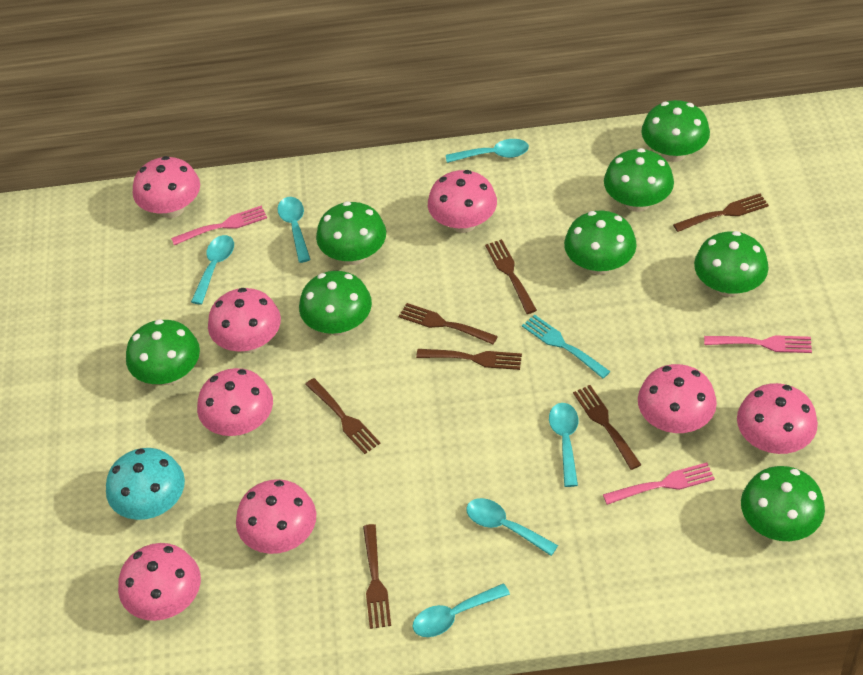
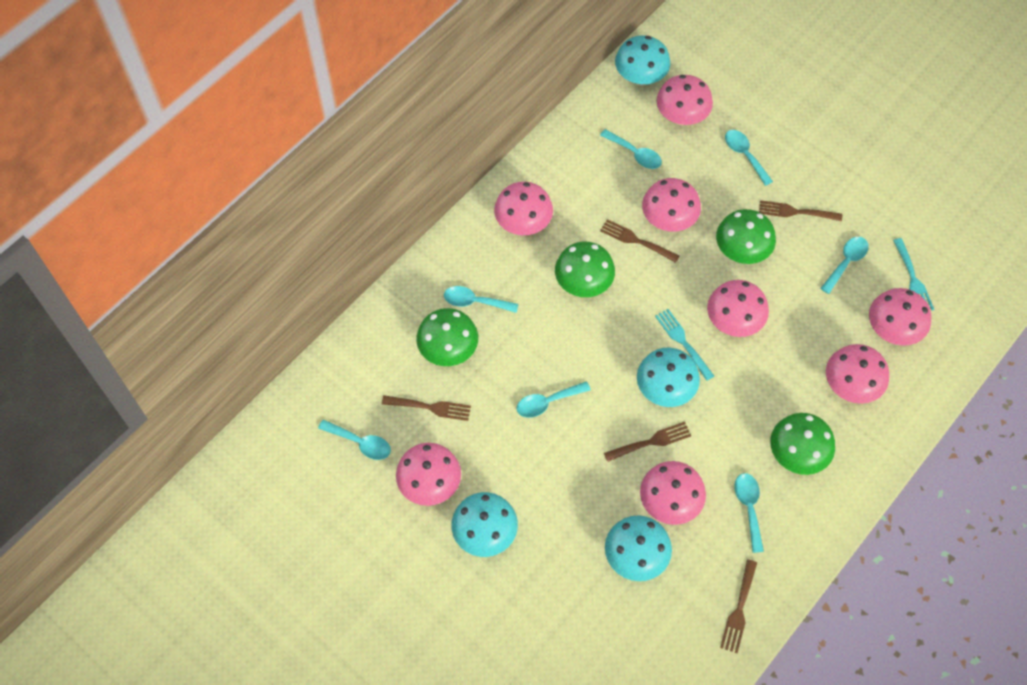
brown fork: [305,378,381,454] [363,524,391,629] [399,303,498,344] [416,349,522,370] [485,239,537,314] [573,385,641,470] [673,194,769,232] = 7 -> [382,395,471,421] [600,219,680,263] [604,422,691,462] [720,559,757,653] [759,200,842,221] = 5
green mushroom: [126,319,200,385] [299,271,372,336] [316,201,386,265] [564,211,637,275] [604,148,674,212] [641,100,710,162] [694,231,769,297] [741,466,825,541] = 8 -> [416,308,478,366] [555,242,615,297] [716,209,776,264] [770,413,835,475] = 4
pink fork: [171,205,267,245] [603,463,715,505] [704,335,812,353] = 3 -> none = 0
turquoise fork: [522,315,610,379] = 1 -> [655,309,714,381] [893,238,934,311] = 2
turquoise mushroom: [106,448,185,520] = 1 -> [451,492,518,557] [605,515,672,581] [615,35,670,86] [637,347,700,407] = 4
turquoise spoon: [191,235,234,305] [277,197,311,263] [412,583,510,637] [446,139,529,163] [466,498,558,556] [549,403,578,487] = 6 -> [318,419,391,460] [444,286,518,313] [516,381,591,418] [600,129,662,169] [725,130,773,186] [734,473,764,553] [820,237,869,294] = 7

